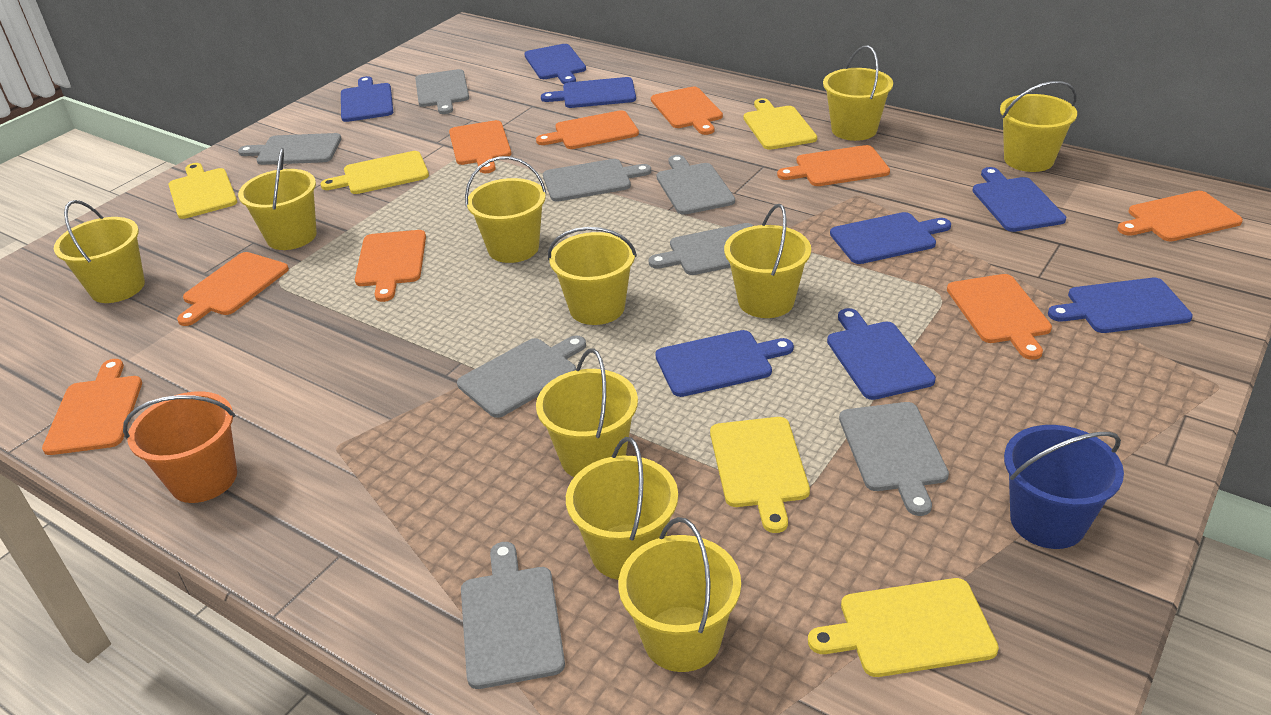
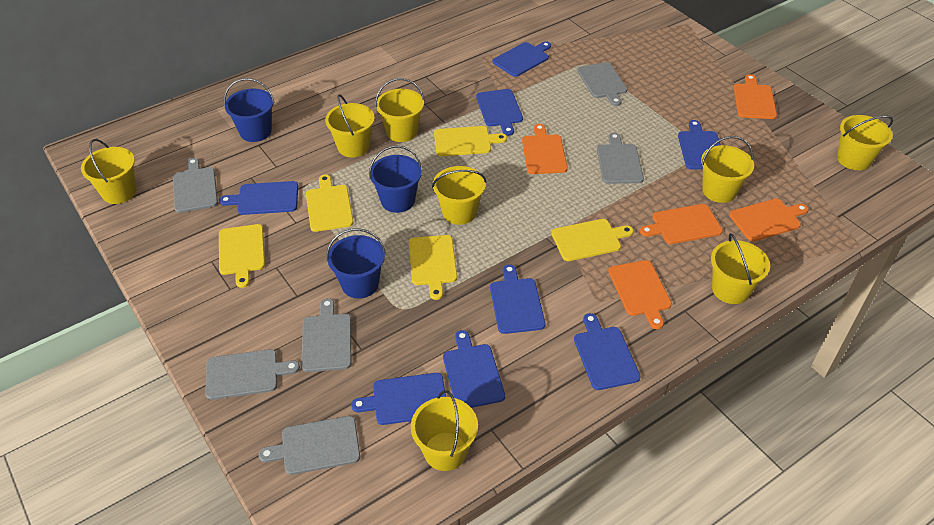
blue bucket: [1004,425,1124,549] = 1 -> [224,78,275,142] [326,228,386,299] [369,145,422,213] = 3
grey cutting board: [238,133,342,165] [415,69,469,114] [457,335,586,418] [461,542,565,689] [543,159,651,202] [648,223,753,275] [657,155,735,215] [839,402,949,516] = 8 -> [173,158,218,213] [205,349,300,400] [259,416,360,475] [301,298,351,372] [577,62,627,106] [597,133,644,184] = 6
orange bucket: [123,391,237,503] = 1 -> none = 0
orange cutting board: [42,359,142,455] [177,252,289,326] [355,230,426,302] [449,120,511,173] [536,110,639,149] [651,86,723,135] [777,145,890,186] [947,274,1052,360] [1118,191,1243,242] = 9 -> [522,124,568,174] [608,260,672,329] [640,204,723,244] [729,198,809,241] [733,74,777,119] = 5
yellow bucket: [54,200,145,303] [238,148,317,250] [465,156,546,263] [536,348,638,477] [548,227,637,325] [566,437,678,580] [618,517,741,672] [724,204,811,318] [823,45,893,141] [1000,81,1077,172] = 10 -> [81,139,137,204] [325,94,375,158] [375,78,425,142] [411,390,478,471] [432,166,486,225] [701,136,754,203] [711,233,770,304] [837,115,893,170] = 8

